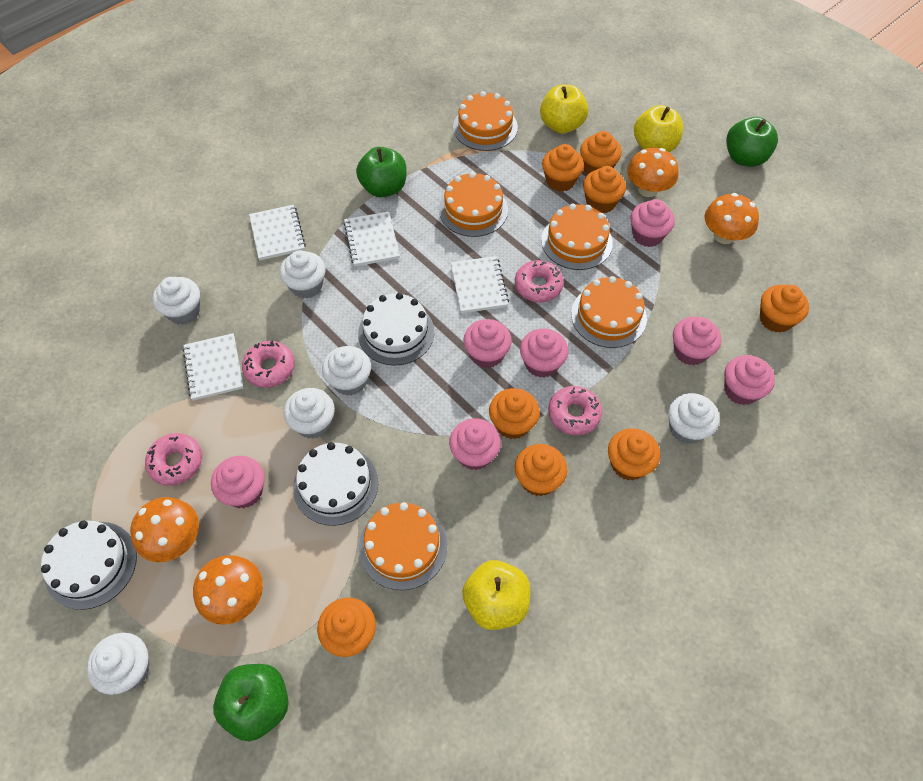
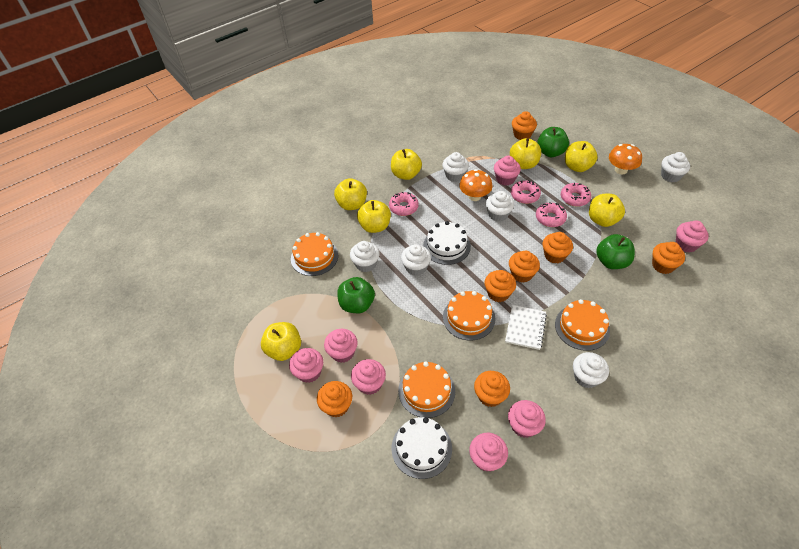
orange cake: [359,502,447,590] [439,172,508,237] [453,91,518,151] [541,204,613,270] [571,276,647,348] = 5 -> [291,232,338,276] [398,362,455,418] [443,291,496,341] [555,299,610,351] = 4
orange cupcake: [317,598,376,657] [489,388,540,439] [515,444,567,496] [542,144,584,192] [580,131,622,174] [583,166,626,214] [608,428,660,480] [760,285,809,333] = 8 -> [317,381,352,417] [474,371,510,407] [484,270,516,302] [509,251,540,283] [512,111,537,140] [543,232,573,264] [652,242,685,274] = 7
orange mushroom: [130,497,199,562] [193,555,263,625] [627,148,679,197] [705,193,759,244] = 4 -> [459,169,492,201] [609,144,642,175] = 2
white cake: [41,521,137,610] [293,442,378,526] [358,293,434,366] = 3 -> [392,417,452,479] [423,221,471,265] = 2
white notebook: [183,333,244,401] [249,205,306,260] [343,211,400,266] [450,256,509,313] = 4 -> [505,305,547,350] = 1
yellow apple: [462,560,530,630] [540,84,588,134] [634,105,683,152] = 3 -> [261,322,301,361] [334,178,367,210] [357,200,391,233] [391,149,422,180] [510,138,541,169] [565,141,598,172] [589,194,625,227] = 7

